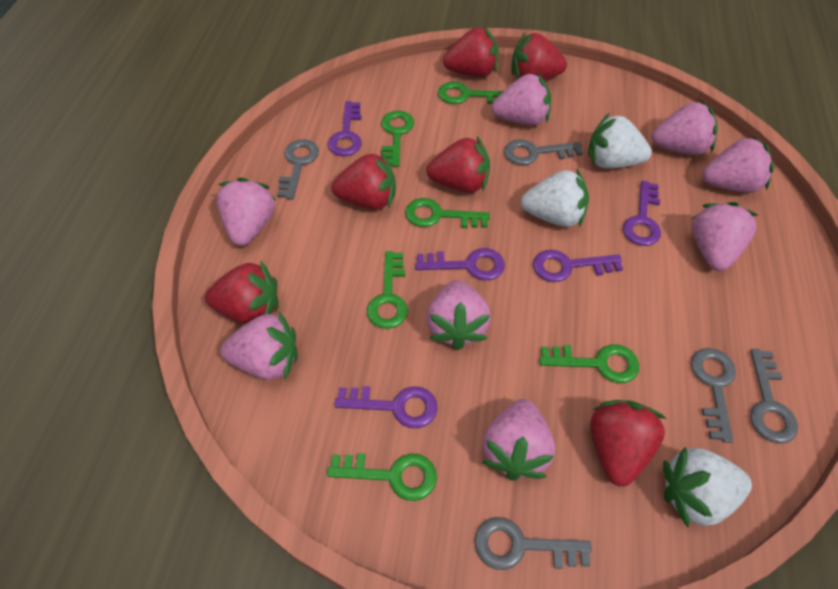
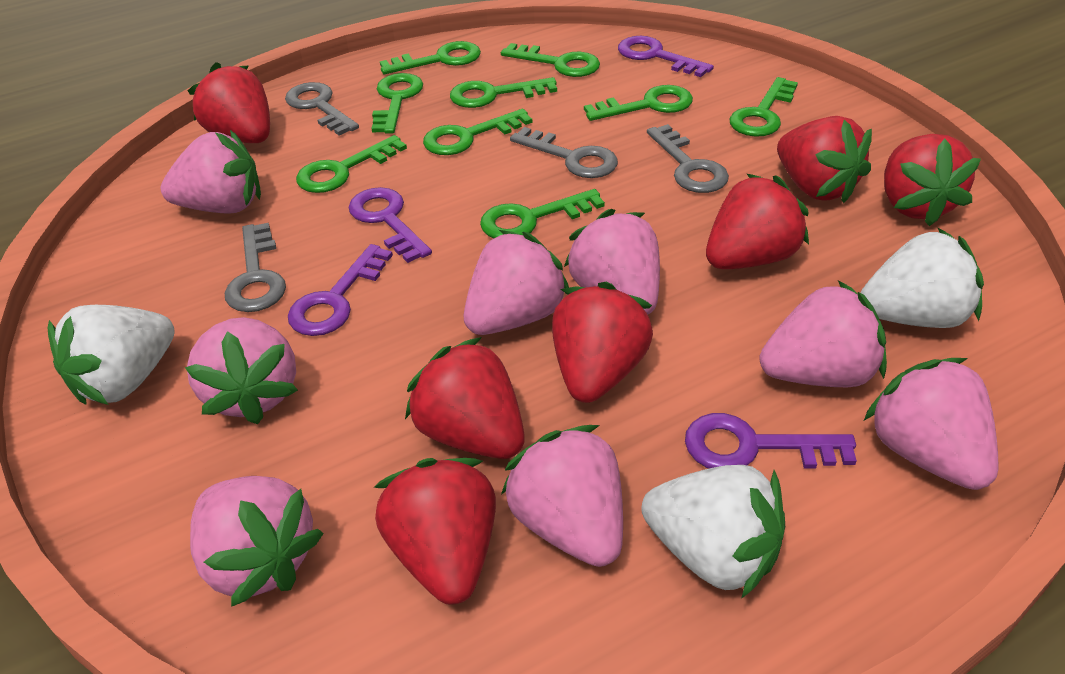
green key: [327,453,437,501] [367,251,408,329] [381,111,414,167] [405,198,490,228] [438,82,503,104] [540,344,639,383] = 6 -> [296,135,407,193] [371,73,423,134] [380,41,481,74] [423,109,532,155] [450,77,557,108] [480,189,605,238] [501,43,600,77] [584,85,693,121] [730,77,798,137] = 9
grey key: [277,139,319,200] [475,517,592,570] [504,139,583,165] [691,348,736,443] [750,349,798,444] = 5 -> [225,223,286,312] [285,82,359,135] [510,127,618,178] [647,124,729,193] = 4
purple key: [328,101,362,156] [334,386,438,428] [415,248,505,280] [533,250,623,282] [623,181,661,246] = 5 -> [288,244,393,336] [348,187,432,263] [618,36,714,77] [685,413,857,469] = 4
red strawberry: [205,261,279,324] [332,152,396,210] [426,136,490,193] [443,27,498,77] [511,32,567,80] [590,400,667,486] = 6 -> [188,62,270,143] [374,458,496,605] [405,337,525,459] [552,282,653,403] [706,174,809,269] [777,116,872,203] [884,134,981,226] = 7

